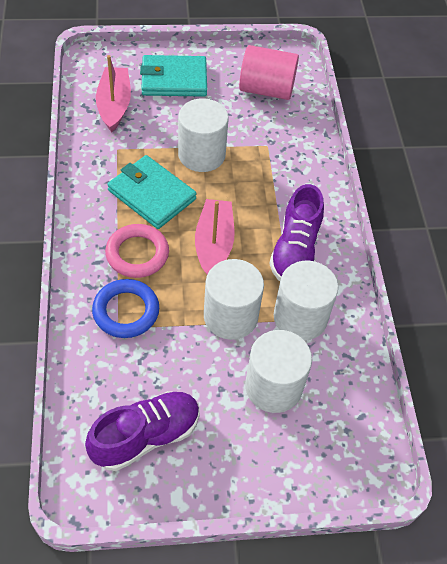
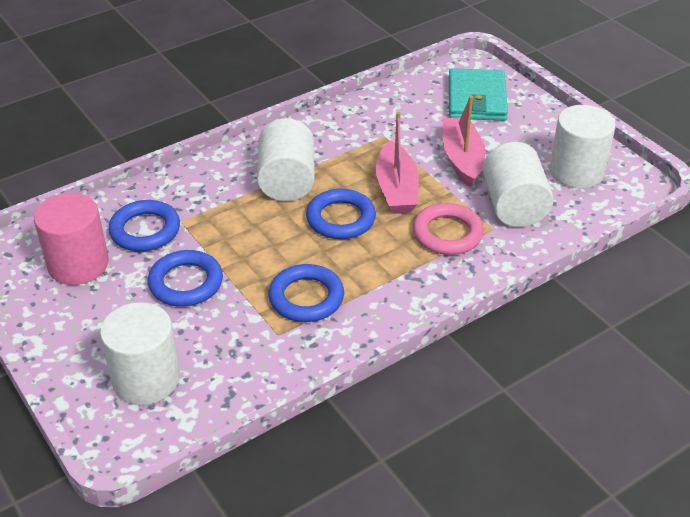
blue ring: [92,279,159,338] = 1 -> [109,200,180,252] [148,250,223,307] [268,264,344,322] [306,189,376,239] = 4
purple shoe: [85,391,200,471] [269,184,324,281] = 2 -> none = 0
turquoise wallet: [107,155,197,229] [140,55,207,97] = 2 -> [449,68,508,121] = 1

